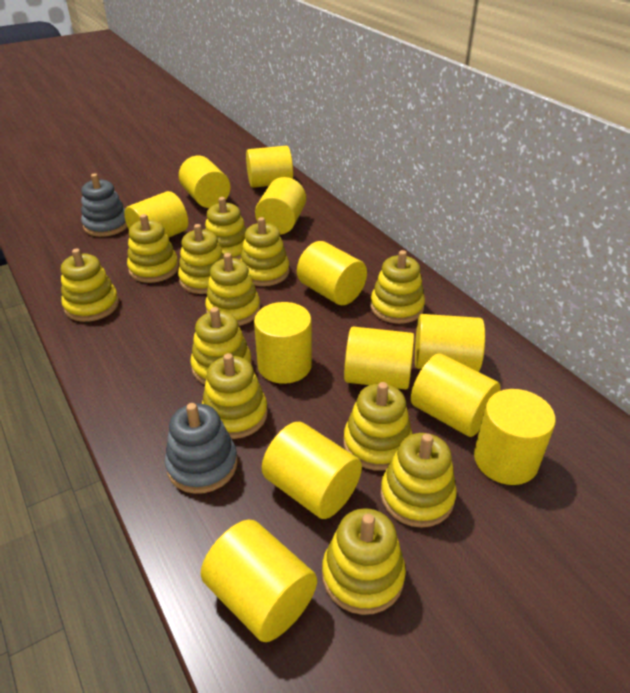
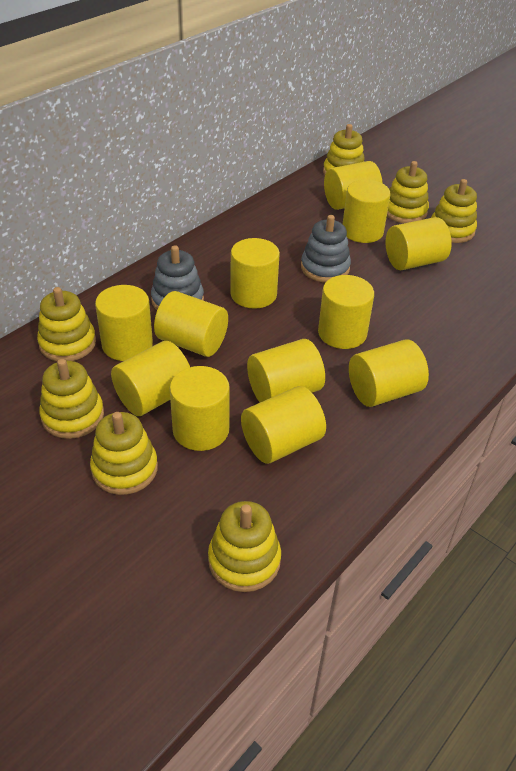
yellow stacking toy: [61,249,119,322] [127,214,179,283] [178,224,224,294] [190,307,252,385] [202,353,268,439] [205,197,246,260] [205,253,260,326] [240,217,290,286] [322,509,406,615] [344,382,412,471] [370,250,425,324] [380,433,457,528] = 12 -> [37,287,96,361] [39,359,104,439] [90,412,158,495] [208,501,281,592] [323,124,365,175] [387,161,429,223] [431,179,477,243] = 7

